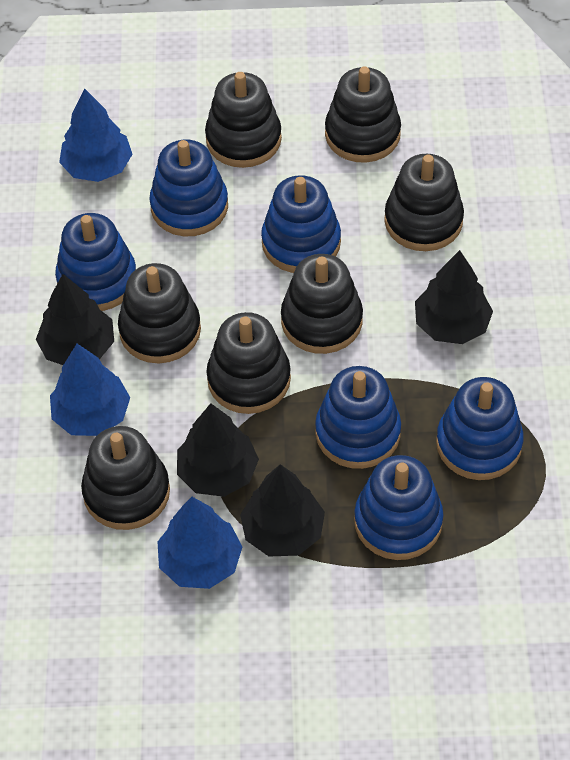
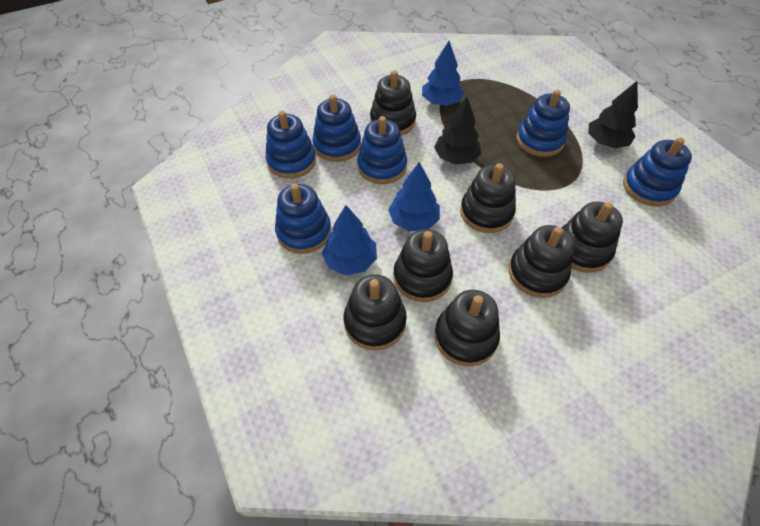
black tree: [36,274,114,365] [177,403,259,497] [240,464,325,556] [415,250,493,344] = 4 -> [434,97,481,164] [588,81,638,148] = 2

